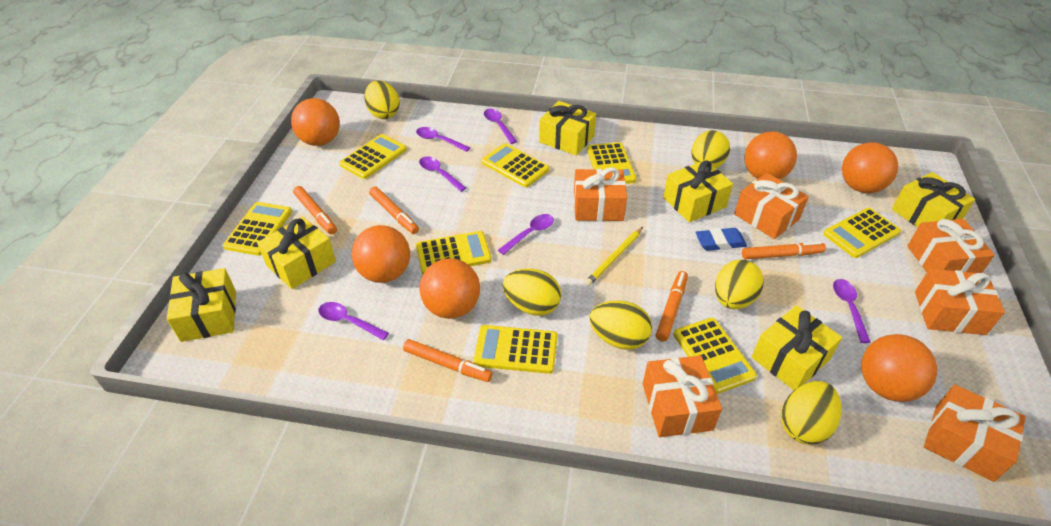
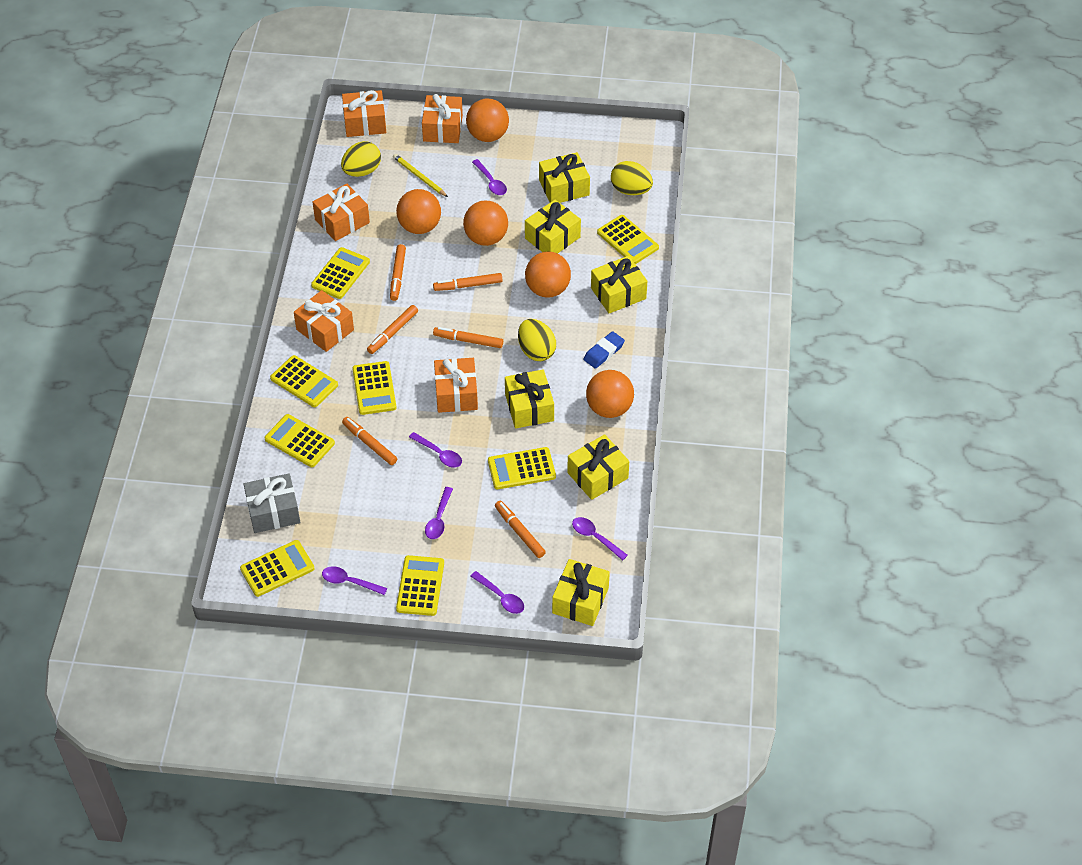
grey gift: none = 0 -> [243,473,300,533] = 1
orange ball: [291,98,340,146] [352,225,410,283] [419,258,480,319] [744,131,797,180] [842,142,898,193] [861,334,937,402] = 6 -> [396,189,441,234] [463,200,508,246] [466,99,509,142] [525,252,571,297] [586,370,634,418] = 5
orange gift: [574,167,627,221] [643,355,722,437] [734,173,809,239] [907,219,995,273] [915,269,1005,335] [924,385,1026,482] = 6 -> [294,290,354,352] [313,184,370,241] [342,90,386,137] [422,94,463,143] [434,358,478,413] = 5
orange marker: [293,186,337,234] [369,187,419,234] [403,339,492,382] [656,271,688,341] [742,242,826,259] = 5 -> [342,417,397,465] [367,305,418,354] [390,244,406,301] [433,273,503,291] [433,327,503,348] [495,501,546,558] = 6
yellow egg: [364,80,400,119] [503,269,561,316] [589,301,652,350] [691,130,730,168] [715,259,764,309] [781,381,841,445] = 6 -> [341,141,381,177] [518,319,556,361] [611,161,653,195] = 3

